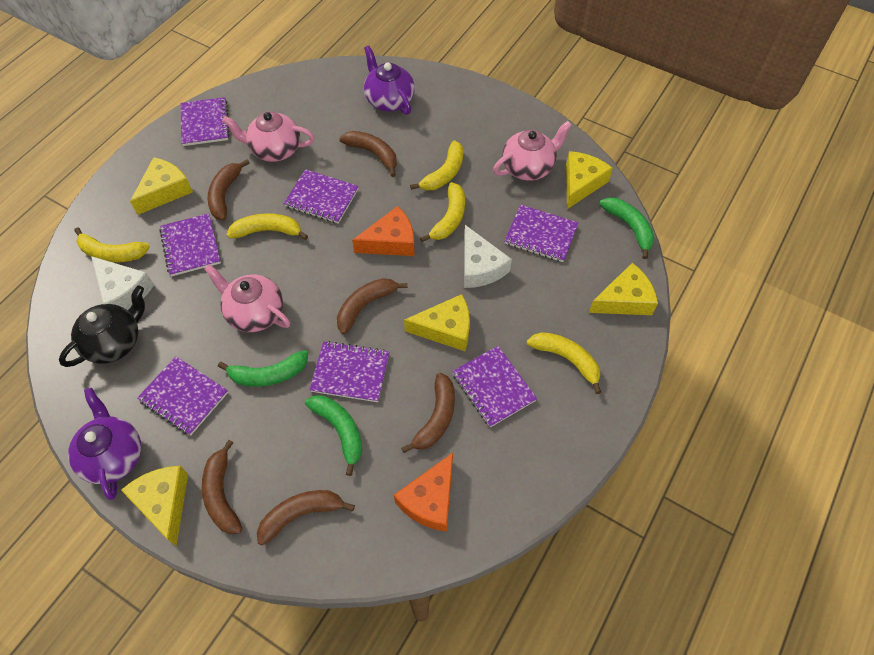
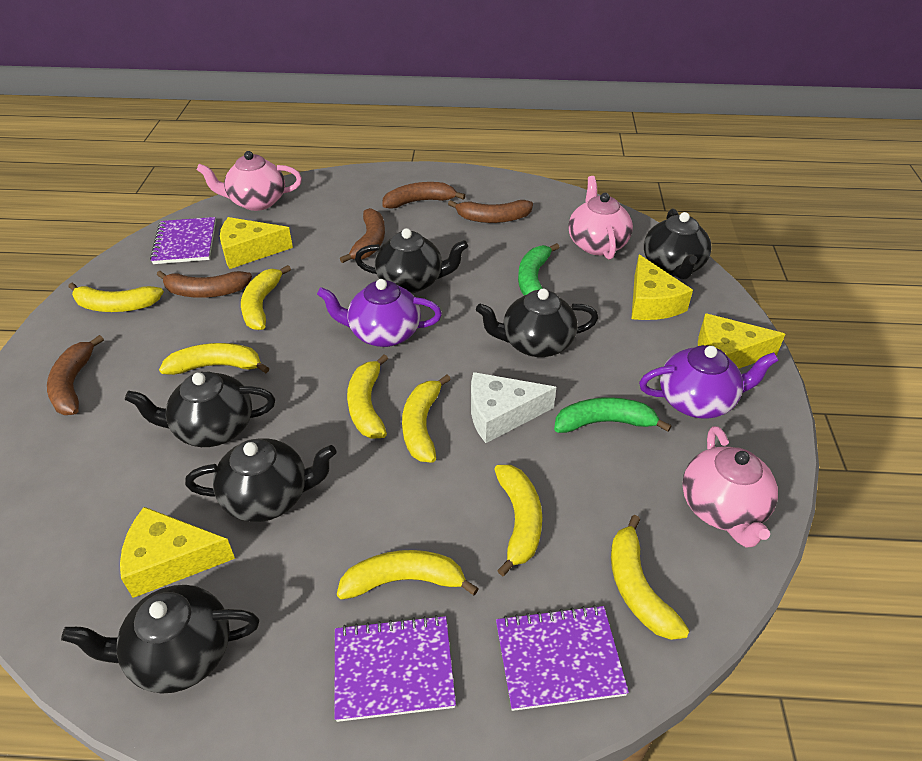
black teapot: [59,285,145,367] = 1 -> [61,585,259,694] [125,371,275,447] [185,438,336,522] [355,228,468,293] [476,289,598,357] [644,209,712,279] = 6
brown banana: [202,440,242,534] [208,159,250,220] [257,490,355,545] [337,278,408,335] [339,131,397,177] [401,373,455,453] = 6 -> [47,335,104,415] [157,271,252,298] [340,208,385,263] [382,182,466,209] [448,200,533,223] = 5
green banana: [218,350,308,387] [305,396,362,476] [599,197,654,259] = 3 -> [518,243,560,296] [554,397,671,433] = 2
orange cheese: [352,206,415,256] [394,453,453,532] = 2 -> none = 0
purple notebook: [137,357,228,436] [159,213,221,277] [181,97,230,146] [283,169,359,224] [310,341,389,402] [452,346,537,427] [504,205,579,262] = 7 -> [150,217,216,264] [335,615,456,722] [496,605,629,711] = 3
white cheese: [91,256,154,310] [464,225,512,288] = 2 -> [471,372,556,443] = 1
yellow banana: [74,227,150,262] [227,213,308,240] [410,140,463,190] [420,182,465,242] [527,332,601,394] = 5 -> [68,283,164,312] [159,343,269,375] [241,265,291,330] [337,550,479,600] [347,354,388,439] [402,375,451,463] [494,465,542,576] [611,515,689,640] = 8
yellow cheese: [121,466,188,546] [130,157,193,215] [404,294,470,351] [566,151,613,209] [589,263,658,315] = 5 -> [120,507,235,598] [220,217,293,269] [631,255,693,320] [698,313,785,369] = 4

